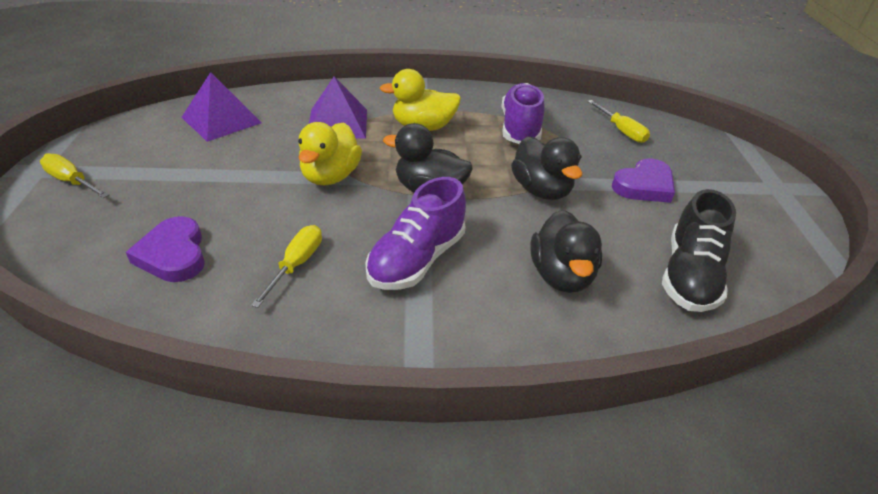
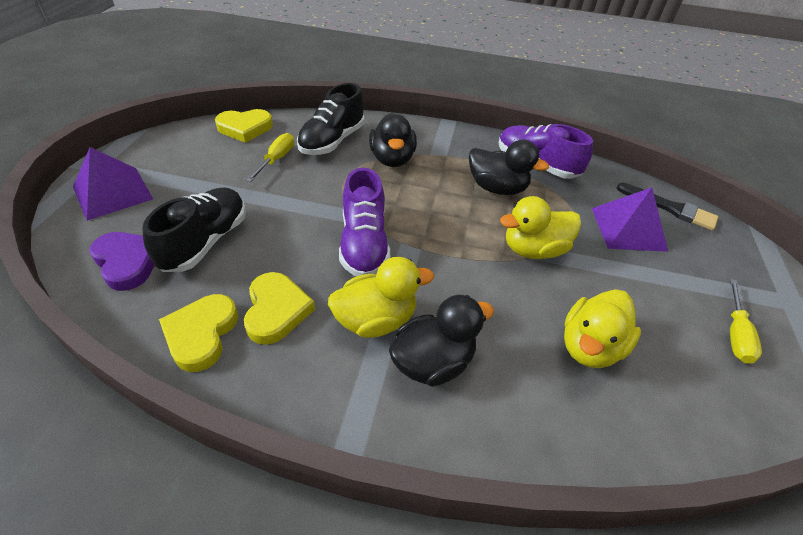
black brush: none = 0 -> [616,183,718,231] = 1
black shoe: [662,189,736,312] = 1 -> [142,187,246,272] [297,83,364,155] = 2
purple heart: [126,216,205,282] [612,158,675,203] = 2 -> [89,232,155,291] = 1
yellow duck: [298,122,362,186] [380,69,461,131] = 2 -> [328,257,434,338] [500,196,581,259] [564,289,641,368] = 3
yellow heart: none = 0 -> [159,294,238,372] [215,109,273,143] [244,272,315,345] = 3
yellow screwdriver: [40,153,109,198] [251,225,322,308] [587,100,650,143] = 3 -> [246,133,294,182] [730,279,762,363] = 2

